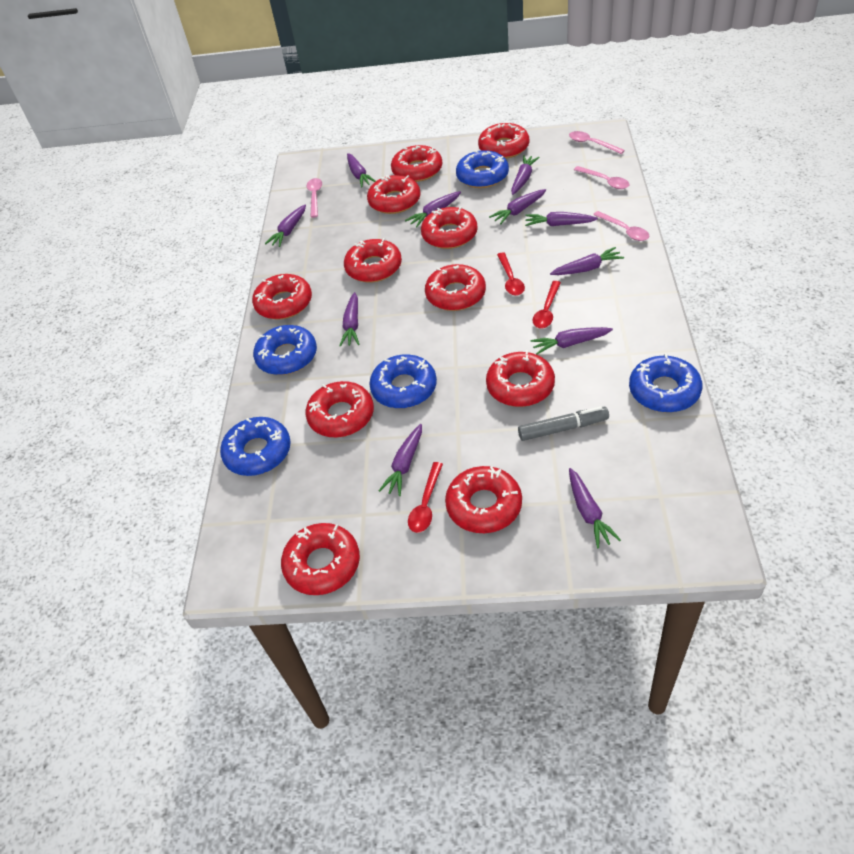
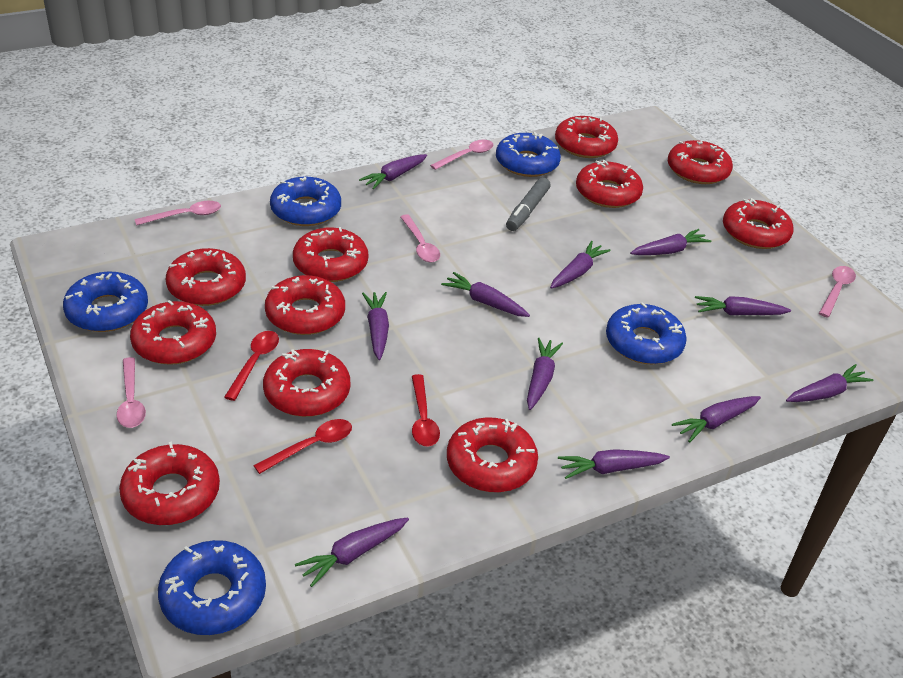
pink spoon: [307,178,322,218] [569,131,625,154] [574,166,630,189] [593,211,650,241] = 4 -> [116,357,146,428] [135,201,221,226] [400,214,440,262] [430,140,493,170] [819,266,856,318] = 5

